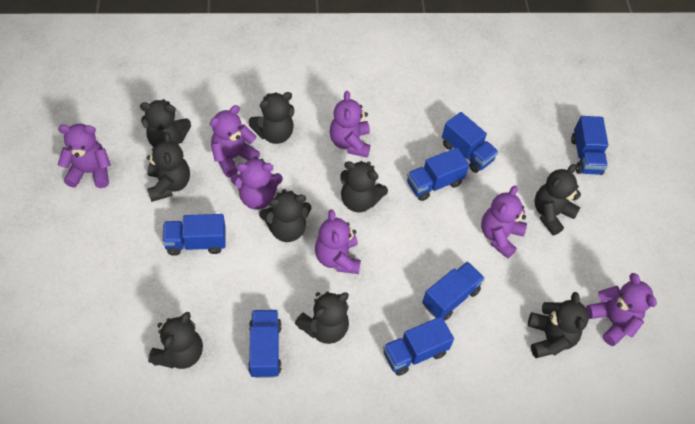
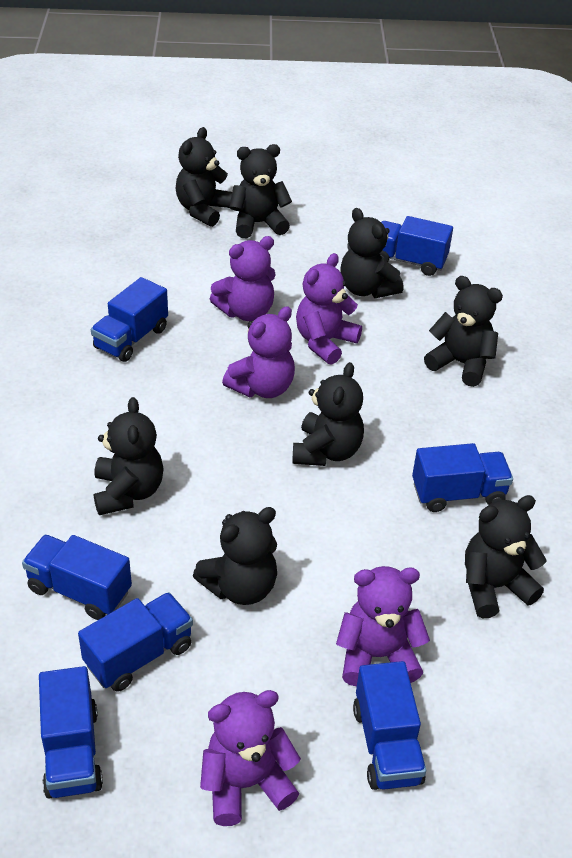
black teddy bear: [140,99,191,148] [146,132,190,202] [148,312,203,369] [249,92,294,144] [259,189,311,242] [295,291,349,344] [340,161,388,212] [528,292,589,358] [534,164,581,235] = 9 -> [94,397,164,515] [176,127,232,227] [193,507,277,605] [229,144,292,238] [292,362,364,466] [340,208,403,298] [424,276,503,387] [465,495,547,618] = 8
purple teddy bear: [58,124,111,188] [210,105,260,177] [231,157,283,210] [315,209,361,274] [330,91,371,157] [481,186,527,259] [586,273,657,346] = 7 -> [200,690,301,826] [210,236,276,321] [222,306,295,398] [296,253,362,365] [336,566,430,686] = 5

